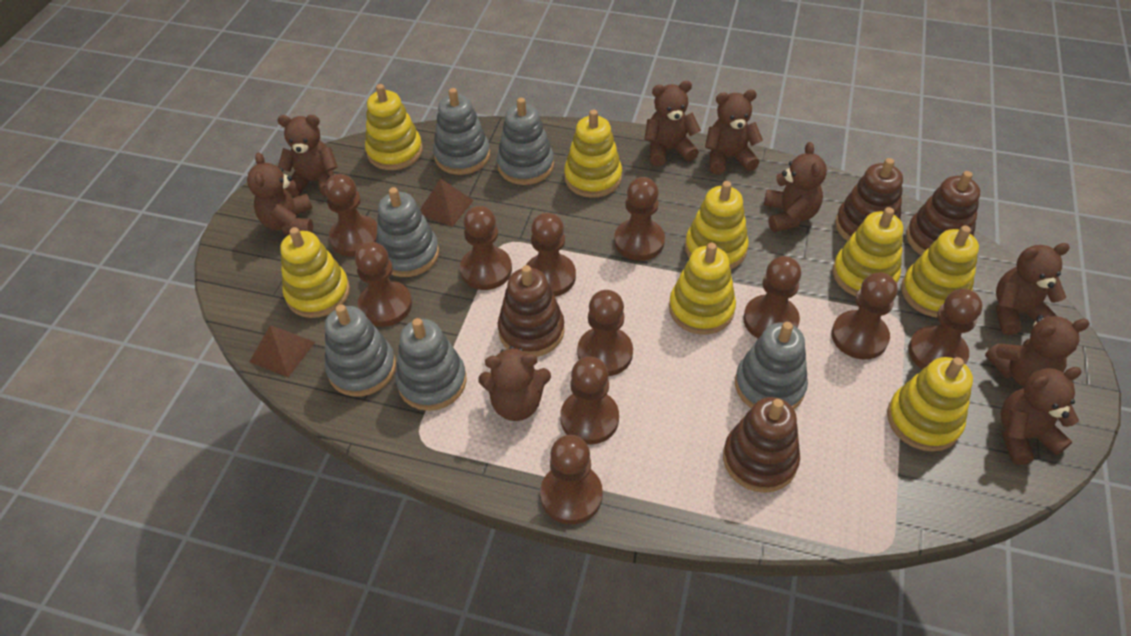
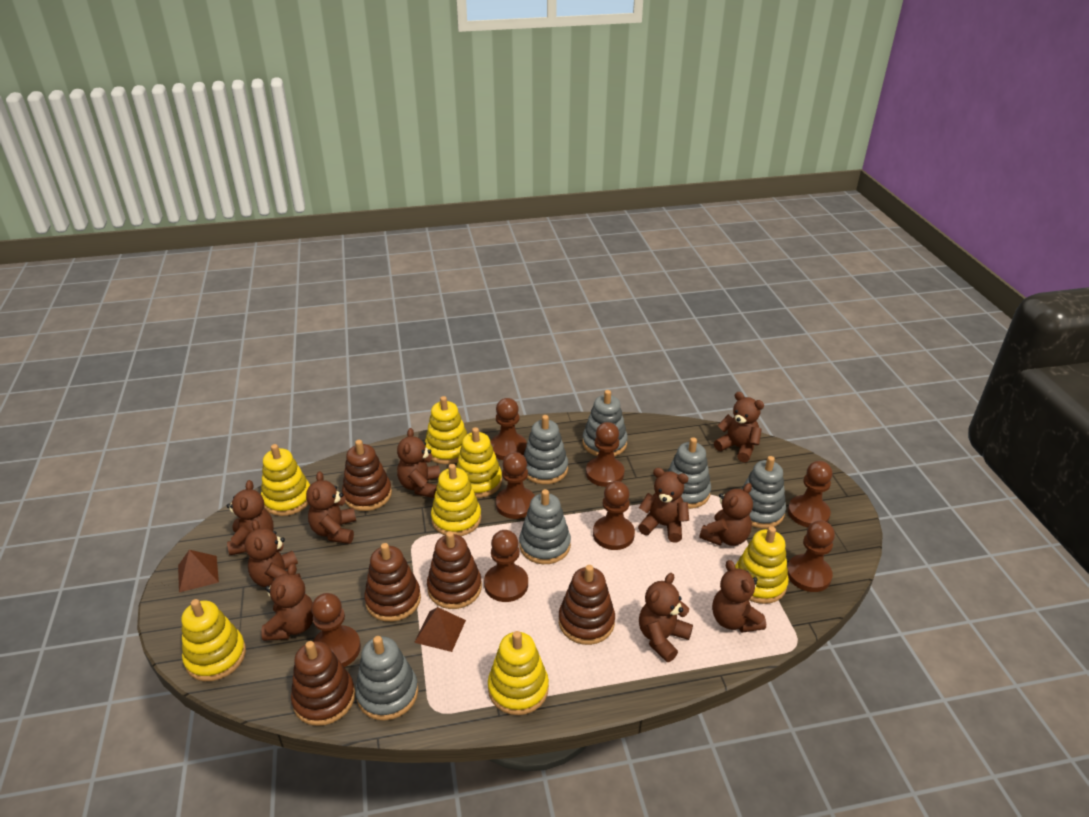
brown pawn: [325,174,377,257] [355,242,412,327] [460,206,512,290] [526,213,576,297] [540,435,603,524] [560,357,619,444] [577,290,633,376] [614,177,665,261] [743,256,801,338] [832,272,897,359] [908,289,982,369] = 11 -> [311,593,361,667] [484,530,528,602] [490,398,527,460] [496,452,535,519] [586,422,624,487] [593,481,635,550] [787,520,835,592] [788,461,833,528] = 8
brown stacking toy: [498,265,565,357] [723,397,800,493] [835,158,903,241] [906,171,980,256] = 4 -> [291,641,355,726] [342,440,392,511] [364,543,421,622] [427,531,482,609] [559,565,615,645] = 5
brown teddy bear: [247,152,313,235] [277,115,338,197] [478,346,551,421] [644,81,701,166] [705,90,763,175] [764,142,827,232] [985,315,1090,387] [996,243,1070,335] [1001,367,1082,465] = 9 -> [227,480,274,555] [245,520,301,587] [261,564,313,641] [306,471,356,544] [397,428,440,498] [638,468,689,543] [639,573,693,662] [699,483,753,546] [712,560,766,633] [714,392,764,462] = 10
yellow stacking toy: [280,227,350,318] [365,84,423,170] [564,110,622,198] [669,243,736,335] [685,181,749,269] [833,207,903,296] [887,357,973,452] [901,226,979,318] = 8 -> [181,599,246,681] [261,444,310,516] [425,396,467,464] [431,464,481,536] [456,427,502,498] [488,631,549,715] [735,526,789,604] = 7

